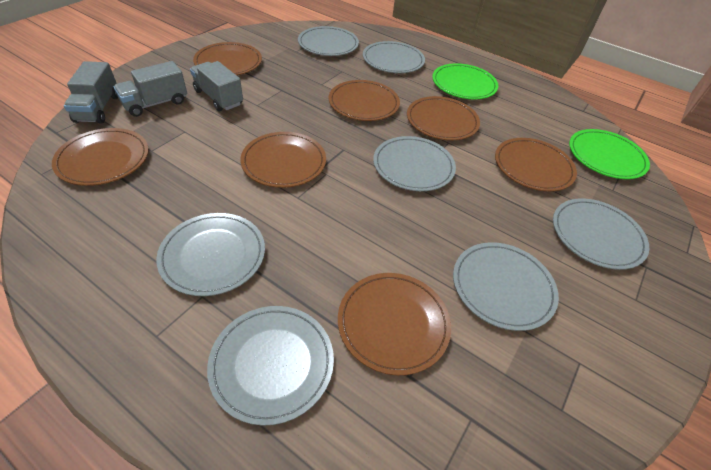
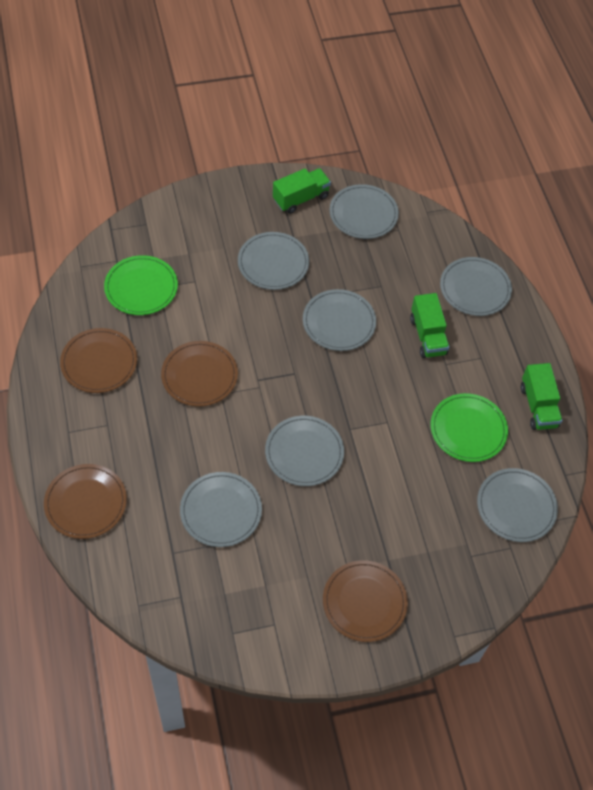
brown plate: [52,128,149,186] [193,42,262,75] [240,132,326,188] [328,80,400,121] [338,273,451,375] [407,96,480,140] [495,138,577,191] = 7 -> [44,464,127,539] [60,328,137,393] [161,341,238,407] [323,560,408,642] = 4
green truck: none = 0 -> [273,168,331,214] [410,293,449,358] [521,363,562,430] = 3
grey truck: [64,61,118,124] [114,61,187,117] [190,61,243,111] = 3 -> none = 0

